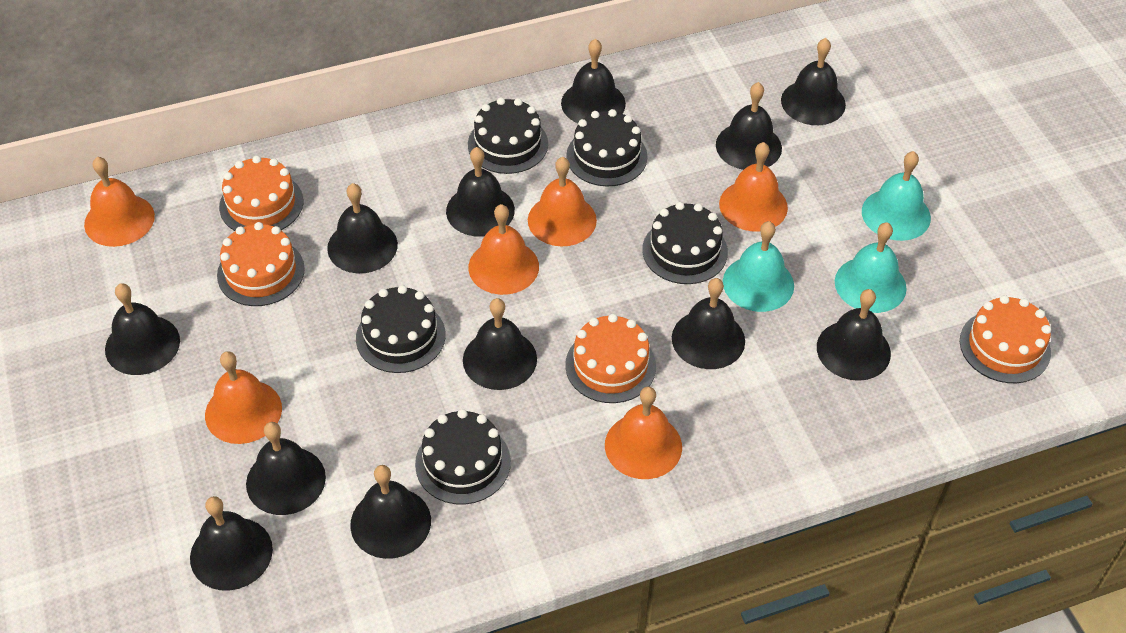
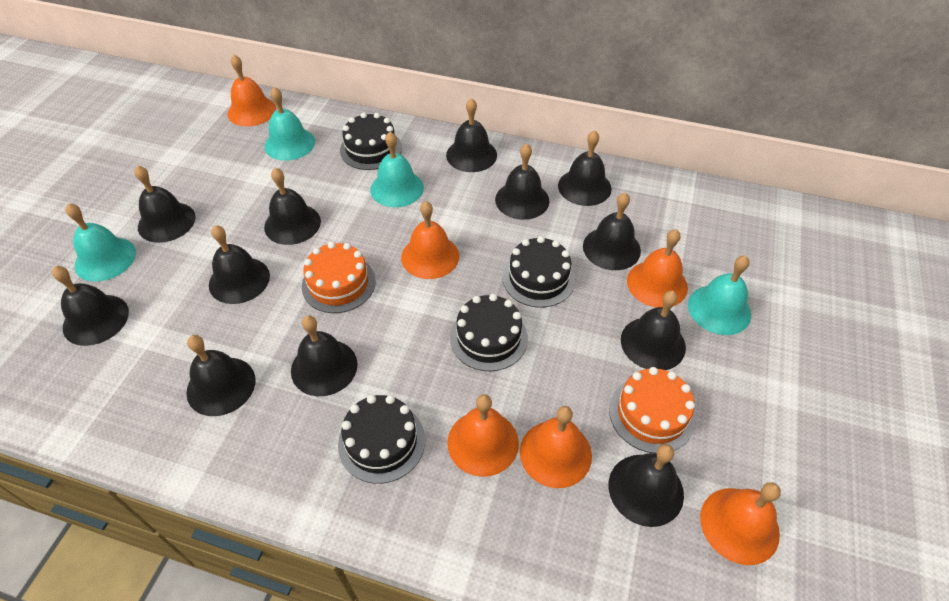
black cake: [356,285,446,373] [415,409,511,505] [468,98,548,174] [566,109,648,187] [642,202,728,284] = 5 -> [338,395,425,484] [340,113,402,170] [450,294,528,371] [502,236,575,308] = 4
orange cake: [217,222,305,306] [219,156,303,231] [565,314,656,403] [960,295,1051,383] = 4 -> [302,242,376,313] [609,367,695,454] = 2
turquoise bell: [723,221,794,312] [835,222,907,313] [862,151,931,241] = 3 -> [66,203,136,282] [264,87,315,161] [370,132,424,207] [688,256,751,335] = 4

